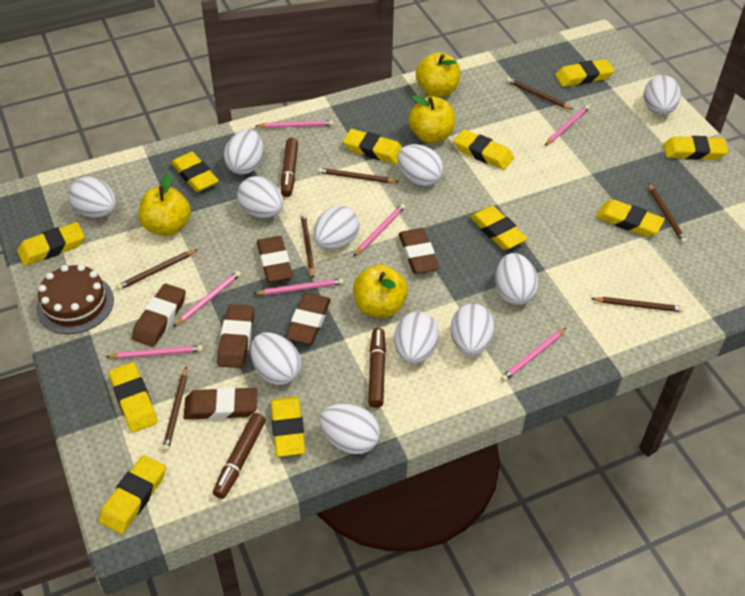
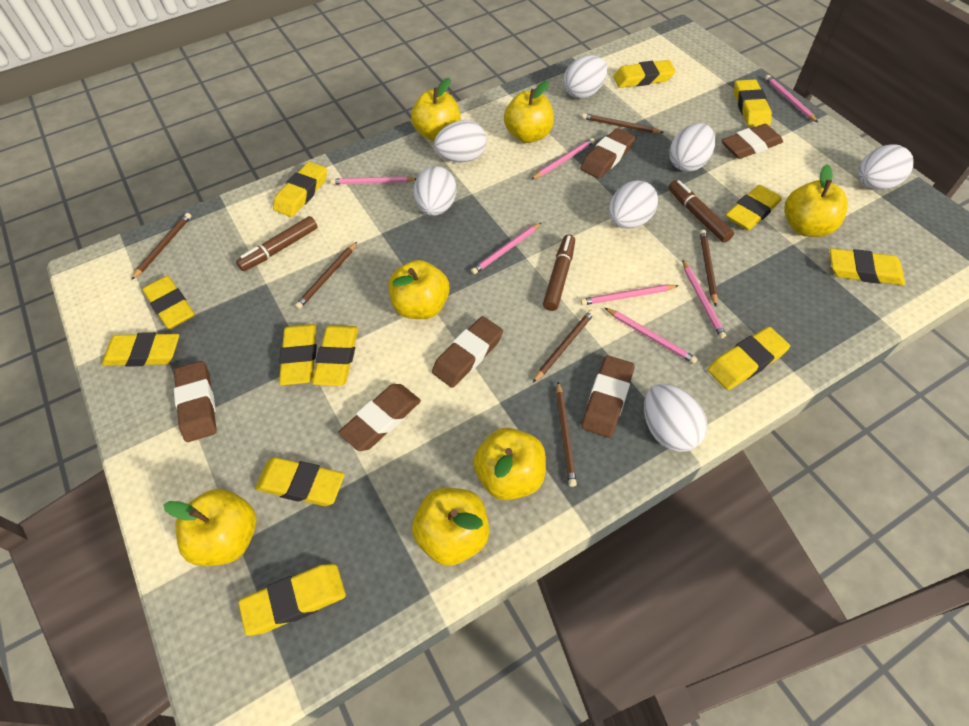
brown cake: [36,264,114,334] = 1 -> none = 0
brown pencil: [117,249,198,290] [162,366,187,452] [300,213,315,278] [318,168,398,183] [507,78,573,110] [591,297,684,312] [648,183,687,244] = 7 -> [131,213,191,280] [295,242,357,309] [533,310,595,383] [556,382,577,487] [582,113,664,133] [700,229,718,306] = 6
white egg: [69,177,116,218] [224,130,263,175] [237,176,283,218] [250,333,301,385] [313,206,359,250] [319,403,380,454] [394,312,439,364] [397,144,444,186] [450,304,495,356] [495,253,538,305] [644,75,681,115] = 11 -> [414,166,457,216] [434,120,487,162] [564,55,608,99] [609,180,658,229] [644,384,707,452] [669,123,715,172] [858,144,914,190] = 7
yellow apple: [139,173,191,236] [353,265,408,318] [408,95,455,143] [416,52,460,97] = 4 -> [163,489,256,566] [388,260,450,319] [411,78,461,141] [412,488,489,566] [473,428,546,500] [504,81,554,143] [784,164,848,237] = 7
yellow eraser: [17,222,85,266] [99,455,166,534] [109,362,158,433] [171,152,219,192] [271,397,306,457] [343,129,403,164] [454,129,514,170] [470,206,528,250] [555,59,614,87] [596,199,665,237] [663,136,728,160] = 11 -> [102,332,179,367] [142,276,195,329] [238,564,346,636] [255,457,345,506] [273,162,327,217] [279,324,317,385] [312,325,358,386] [613,60,676,88] [707,327,790,390] [726,185,782,231] [734,79,772,127] [830,248,905,285] = 12

